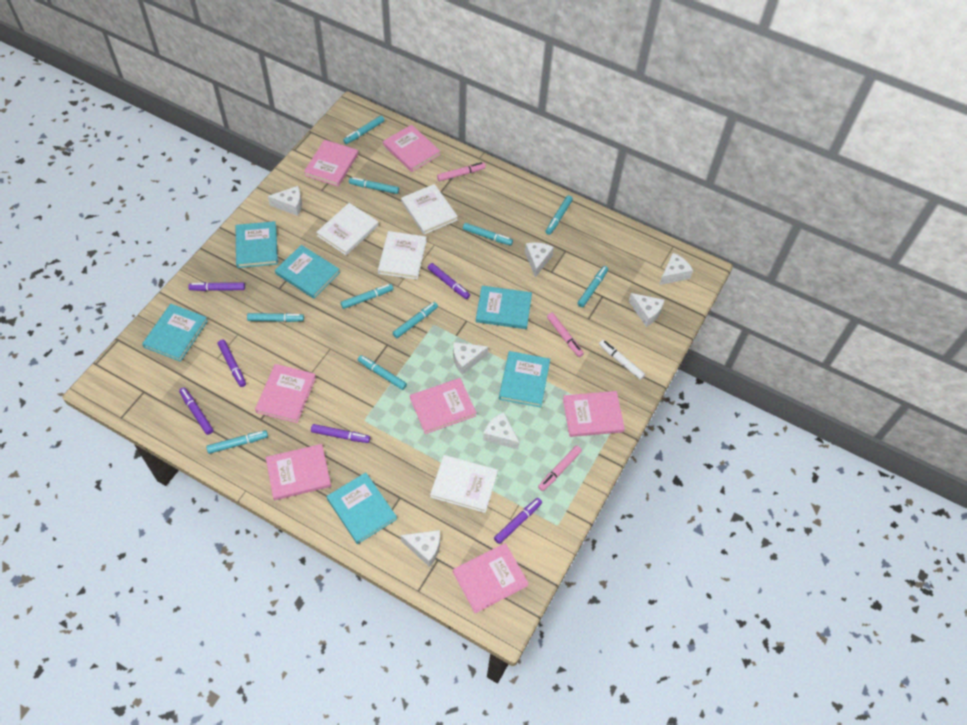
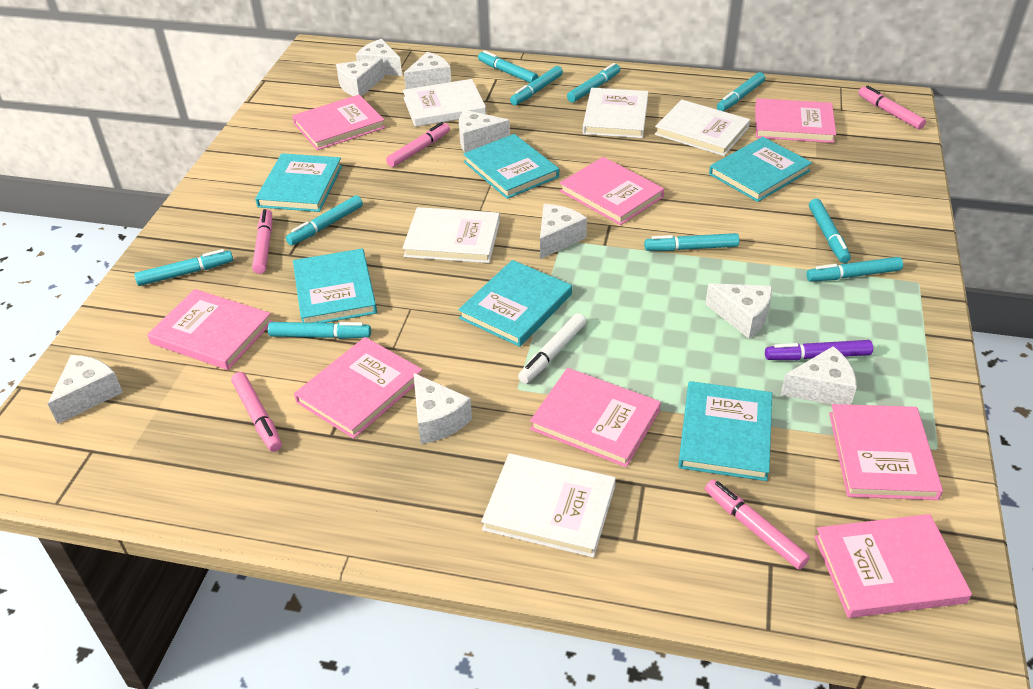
pink book: [255,364,316,423] [266,444,331,500] [304,139,358,187] [383,125,440,172] [410,378,477,434] [453,543,529,613] [563,391,625,437] = 7 -> [147,289,273,370] [292,95,385,150] [294,337,422,439] [530,368,661,467] [560,157,664,225] [755,98,836,143] [814,514,972,618] [829,404,943,500] = 8
pink marker: [437,162,486,181] [538,446,582,491] [547,313,584,357] = 3 -> [231,372,282,452] [252,209,272,274] [386,122,450,167] [705,479,810,570] [858,86,926,130] = 5
purple marker: [179,387,214,435] [188,282,245,291] [218,340,246,387] [311,424,370,443] [428,263,470,299] [494,498,542,544] = 6 -> [765,340,873,360] = 1
white book: [316,203,379,255] [378,231,427,280] [401,184,458,235] [430,455,498,513] = 4 -> [402,207,500,263] [403,79,486,127] [481,453,616,558] [583,88,648,138] [655,100,750,156] = 5
white cheese: [268,186,302,216] [401,530,440,567] [453,342,488,375] [483,412,519,449] [525,242,554,277] [629,293,664,327] [659,253,693,285] = 7 -> [47,355,123,424] [336,58,385,97] [356,39,402,76] [404,52,451,89] [414,373,472,444] [459,110,510,152] [540,204,587,259] [705,283,772,339] [780,346,857,405] = 9

